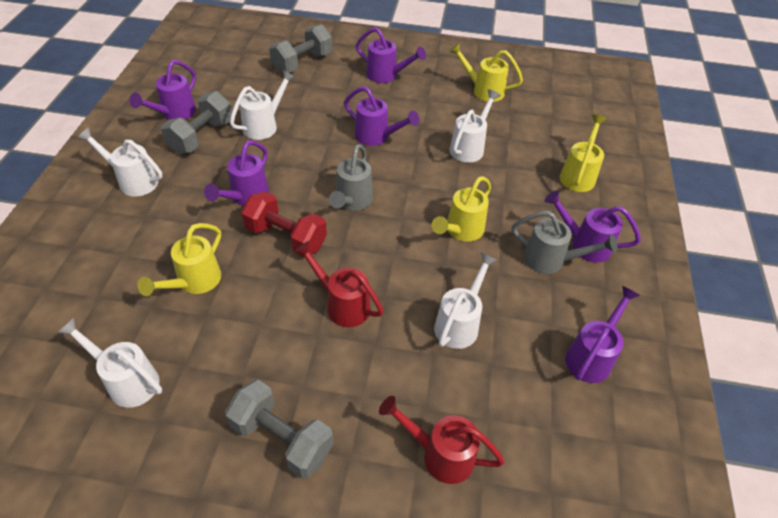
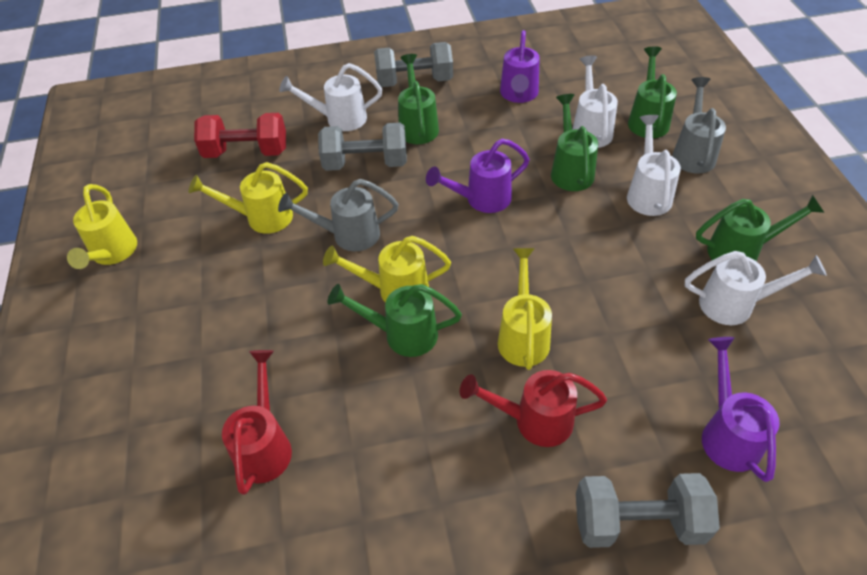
green watering can: none = 0 -> [327,284,462,357] [398,54,439,144] [551,94,598,191] [628,46,677,138] [696,195,824,261] = 5
purple watering can: [129,60,196,120] [204,140,269,206] [344,86,419,146] [356,27,426,83] [544,190,641,263] [565,286,640,383] = 6 -> [426,139,530,213] [500,30,540,103] [702,337,780,482] = 3
white watering can: [57,318,162,408] [77,127,163,197] [230,70,296,140] [434,253,497,349] [450,89,501,163] = 5 -> [279,63,382,131] [572,56,618,148] [627,115,681,216] [685,251,827,325] = 4

